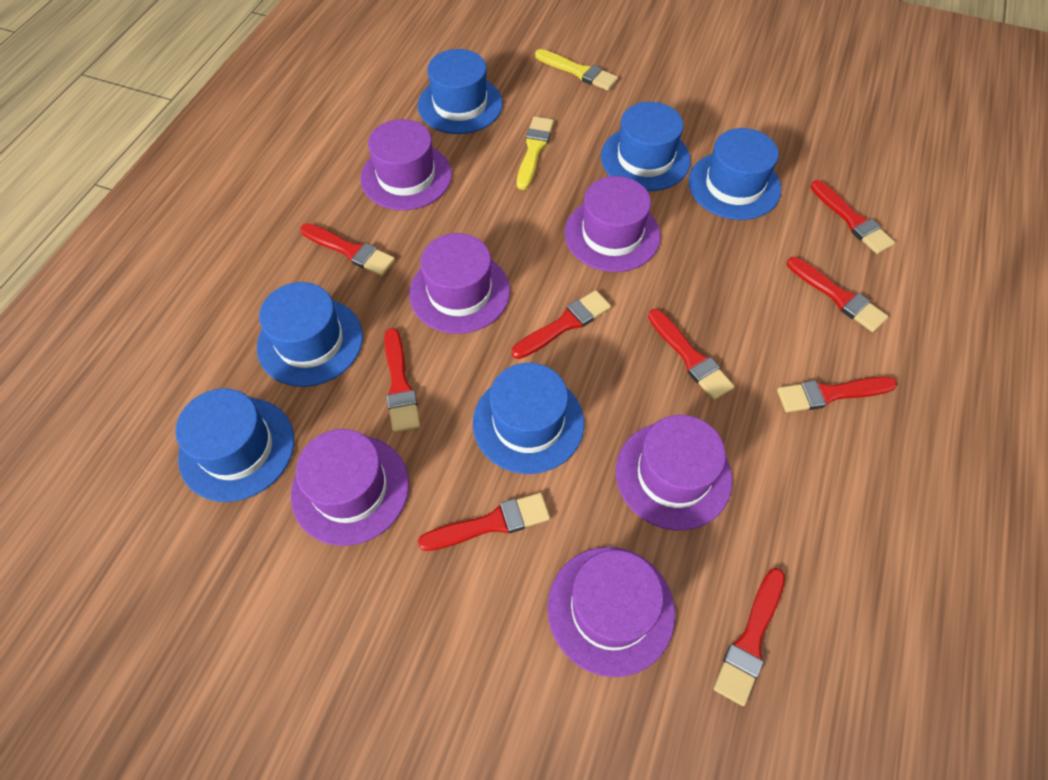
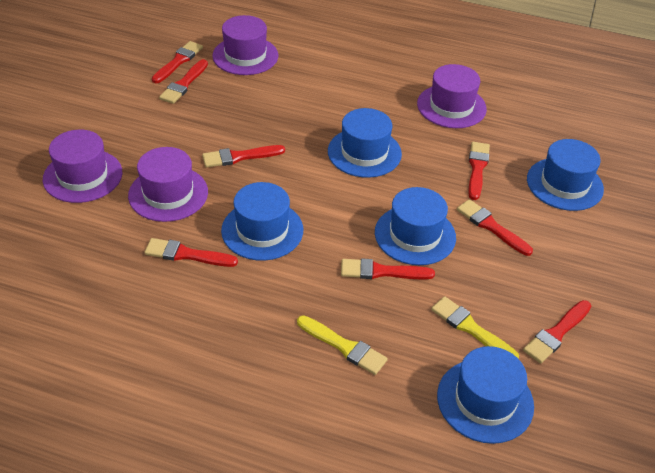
blue hat: [175,388,294,502] [257,282,363,387] [418,49,503,134] [473,363,584,474] [601,102,691,191] [688,128,781,220] = 6 -> [221,182,303,261] [328,108,402,178] [375,187,456,265] [437,346,534,444] [527,139,604,211] = 5
purple hat: [291,429,409,546] [360,119,452,210] [409,233,510,334] [547,547,675,677] [564,176,660,272] [616,415,732,530] = 6 -> [43,130,123,203] [128,147,208,222] [212,15,278,75] [417,64,487,128] = 4
red brush: [300,223,395,276] [384,328,420,432] [418,493,550,551] [512,290,611,359] [648,309,734,400] [713,568,785,706] [777,376,897,412] [787,257,888,332] [810,180,895,254] = 9 -> [145,238,238,267] [152,41,203,83] [159,59,208,104] [202,145,285,168] [341,258,435,279] [457,199,533,256] [468,142,490,200] [523,300,591,364] = 8

